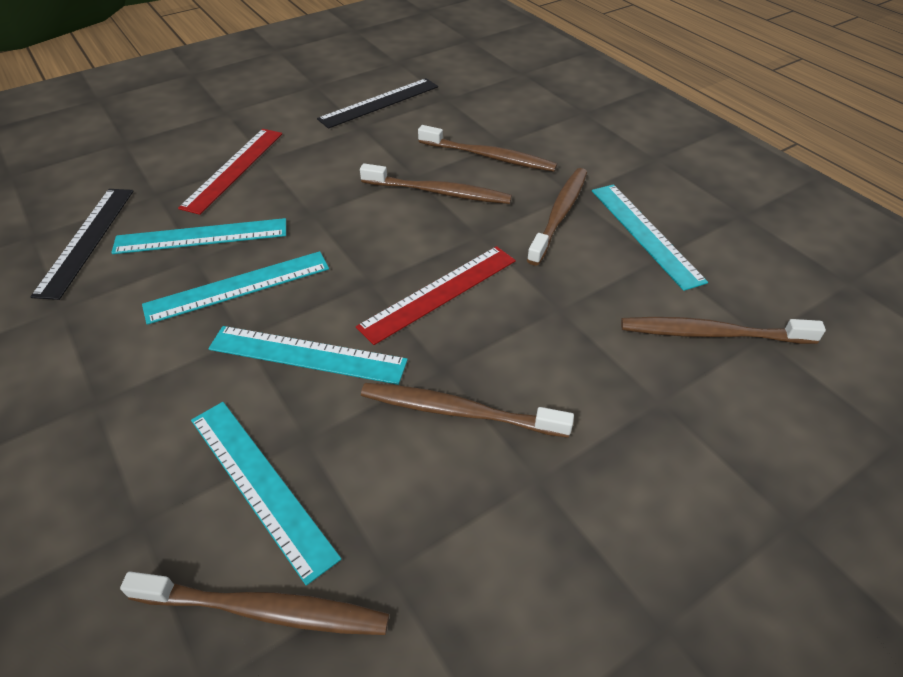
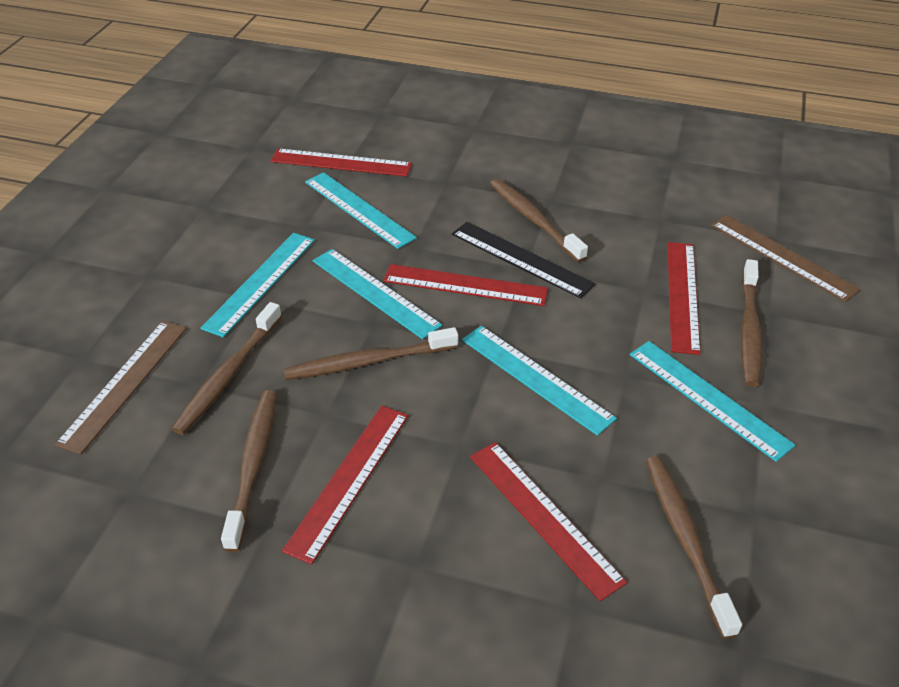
black ruler: [30,189,134,300] [317,78,438,129] = 2 -> [452,222,595,298] = 1
brown ruler: none = 0 -> [55,321,187,454] [711,215,861,302] = 2
red ruler: [178,129,282,215] [356,246,516,345] = 2 -> [271,148,412,177] [282,406,408,564] [383,264,548,306] [470,442,627,601] [667,242,701,355] = 5

